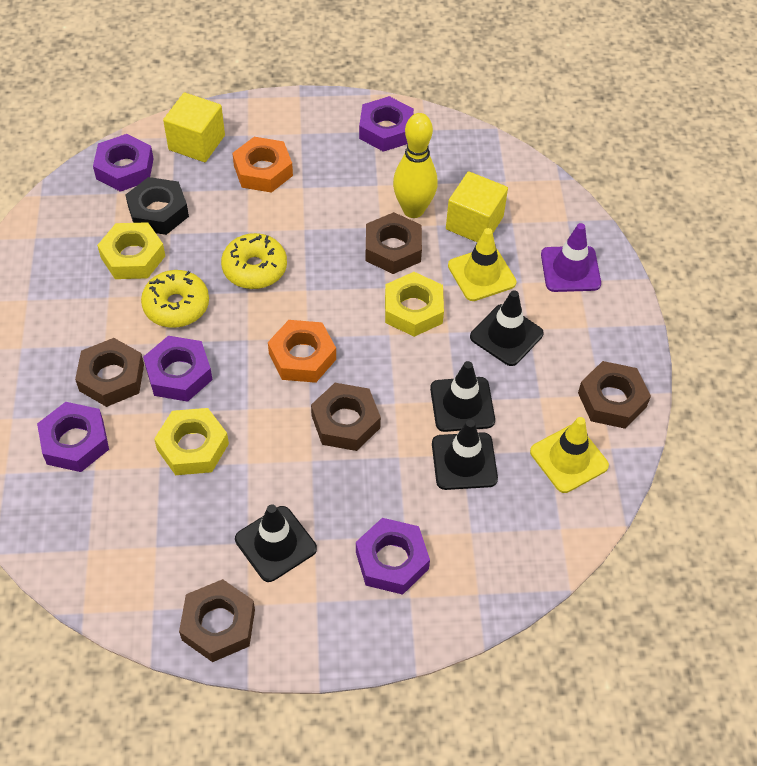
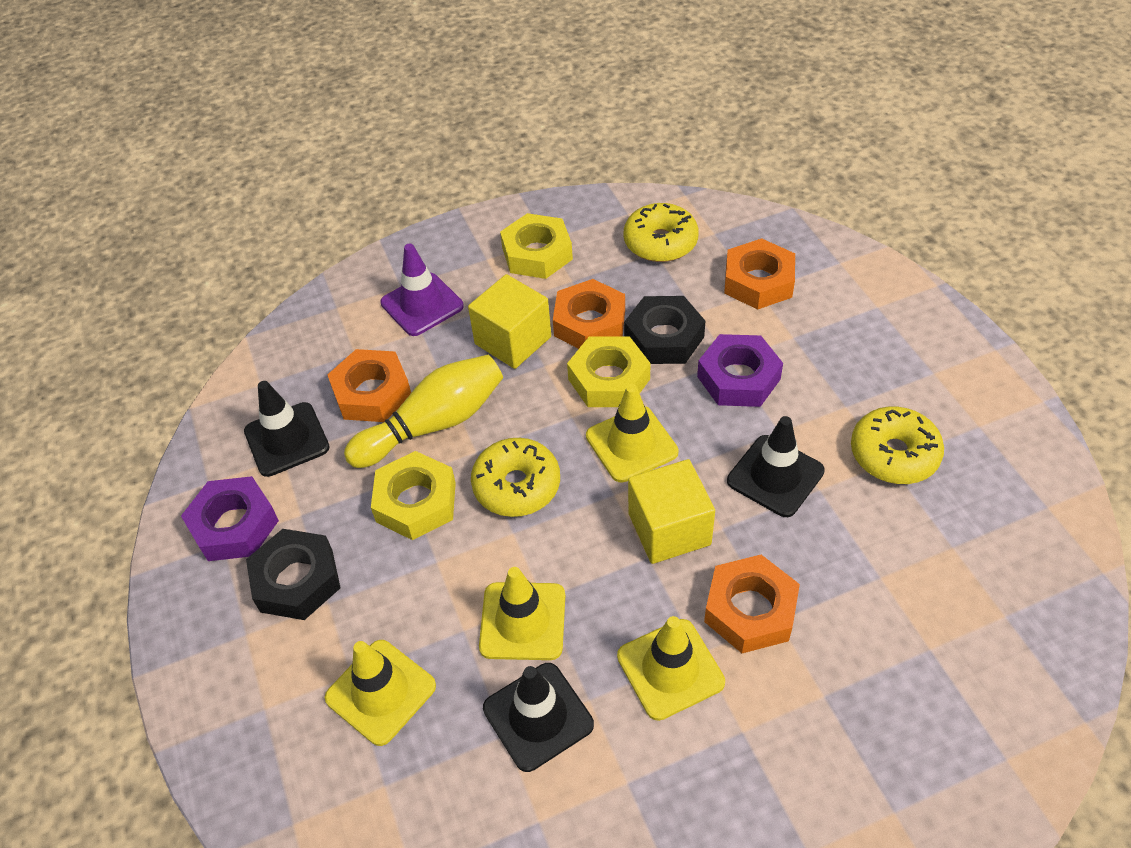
black nut: [125,177,189,235] = 1 -> [246,529,341,620] [624,296,705,364] = 2
black traffic cone: [235,504,317,582] [430,361,495,432] [432,420,498,490] [470,290,544,366] = 4 -> [244,381,330,477] [483,663,594,772] [727,416,825,517] = 3
brown nut: [75,338,144,407] [179,579,255,662] [311,383,381,451] [365,212,422,274] [578,361,651,429] = 5 -> none = 0
orange nut: [232,137,293,193] [268,320,336,383] = 2 -> [327,349,411,422] [553,279,625,349] [704,555,800,653] [724,238,795,310] = 4
purple nut: [37,402,109,472] [93,134,154,192] [143,336,213,402] [356,518,430,595] [359,96,414,152] = 5 -> [181,476,279,561] [697,334,783,407] = 2
yellow donut: [141,270,209,328] [221,233,287,289] = 2 -> [471,438,560,517] [624,203,699,262] [851,407,944,484] = 3
yellow traffic cone: [448,228,516,301] [530,417,609,493] = 2 -> [325,640,436,746] [479,567,565,660] [586,384,679,483] [617,616,725,721] = 4

